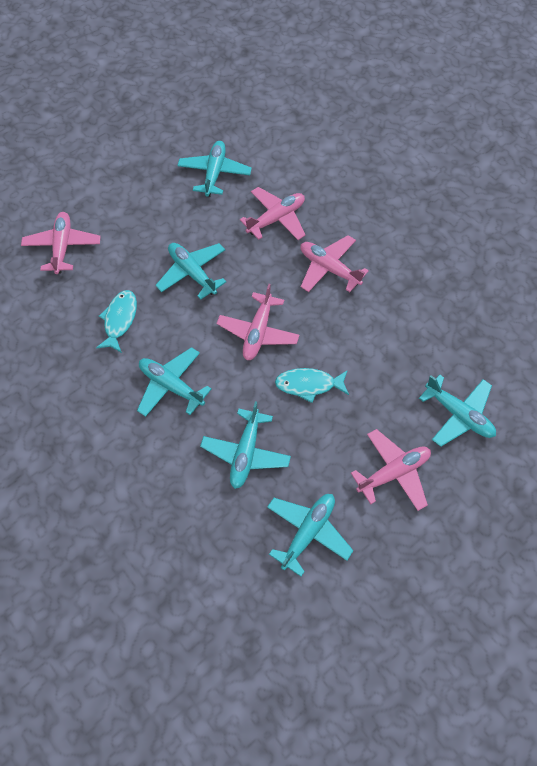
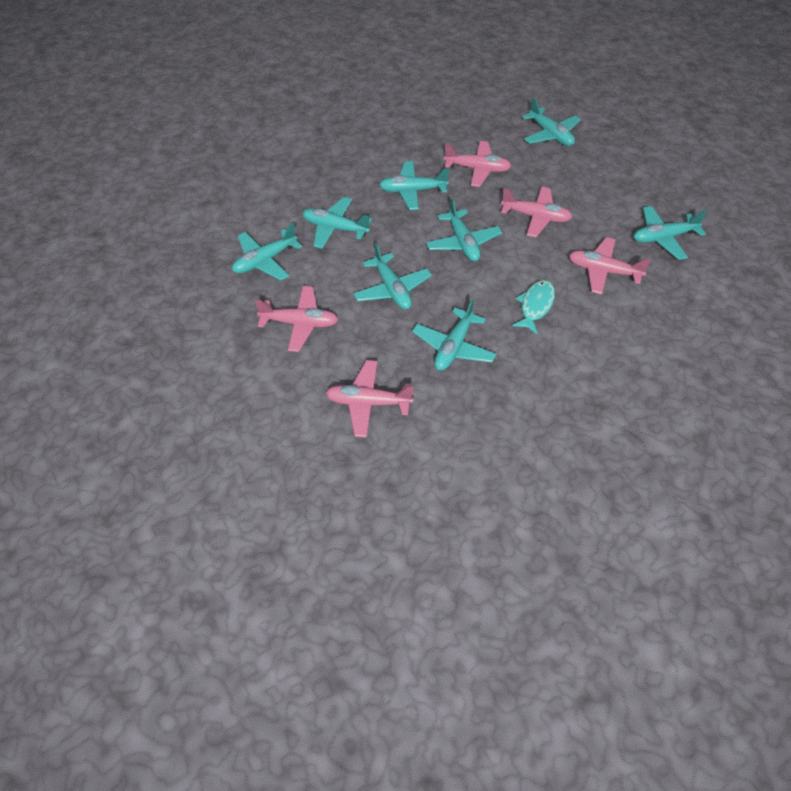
turquoise fish: [96,290,137,353] [275,368,349,403] = 2 -> [512,280,555,335] = 1
turquoise plane: [137,347,211,417] [155,243,226,300] [177,141,252,197] [200,401,291,489] [267,494,354,576] [419,375,496,447] = 6 -> [232,223,302,281] [302,197,372,249] [353,243,432,310] [379,161,450,210] [412,298,496,371] [426,198,502,262] [522,97,581,146] [634,206,707,260] = 8

